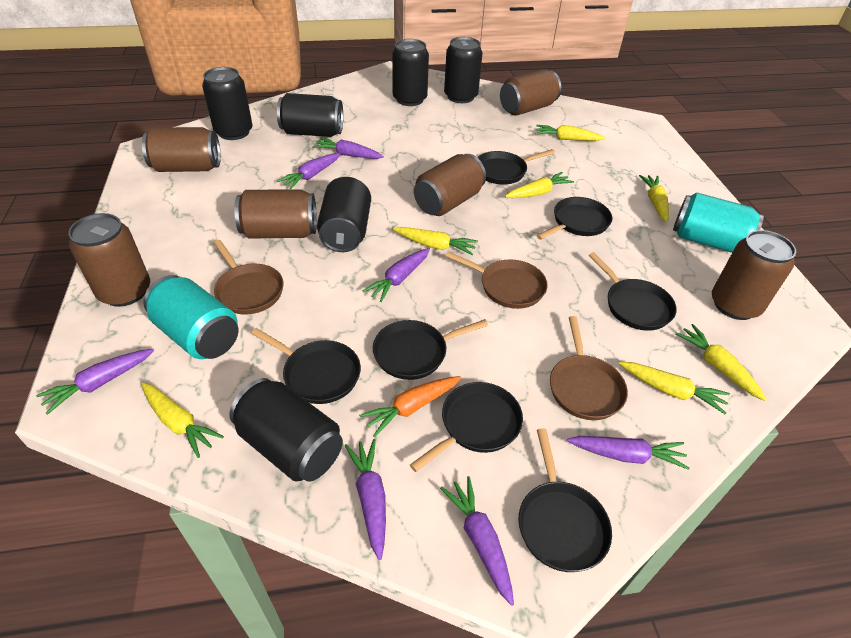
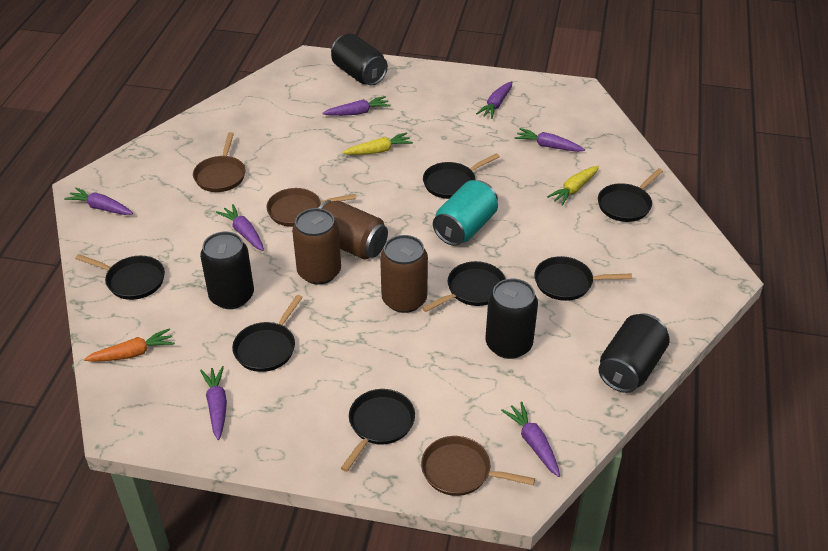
black can: [202,67,253,140] [229,378,343,482] [277,93,343,137] [317,177,371,252] [392,39,429,106] [444,37,482,103] = 6 -> [200,231,254,309] [331,34,388,85] [486,278,538,359] [598,313,670,393] = 4
brown can: [68,213,150,307] [142,127,221,172] [234,189,317,239] [414,154,486,216] [500,69,561,116] [712,230,796,320] = 6 -> [292,208,341,285] [318,200,388,260] [380,235,428,313] = 3
turquoise can: [143,275,238,359] [673,192,764,253] = 2 -> [433,180,498,246] = 1
yellow carrot: [141,383,224,458] [393,227,478,255] [505,172,574,198] [536,125,605,141] [619,362,730,414] [639,175,669,222] [675,324,767,401] = 7 -> [342,132,413,155] [547,166,599,206] = 2

